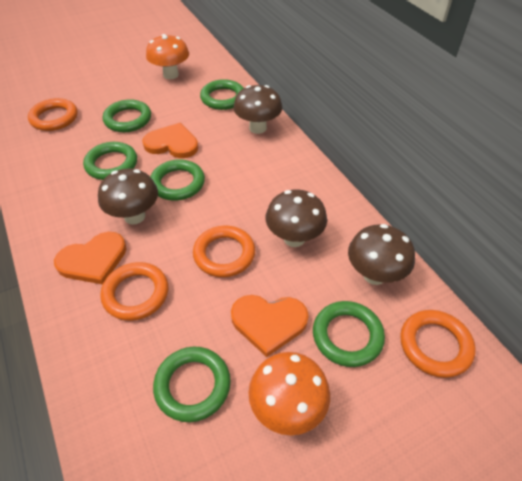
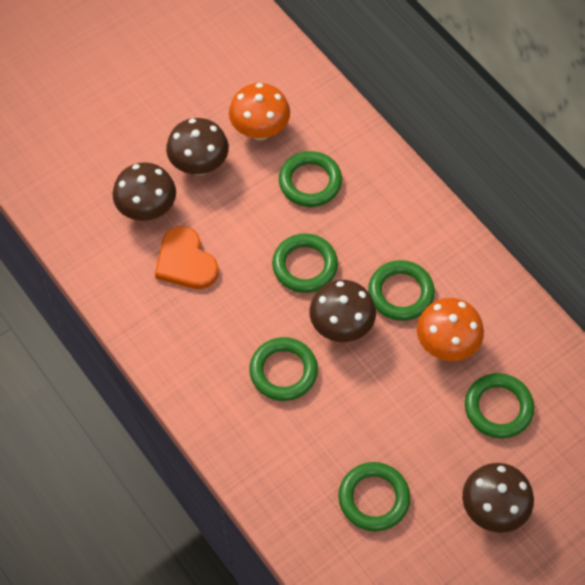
orange heart: [54,232,126,284] [142,123,198,158] [231,295,309,357] = 3 -> [155,226,219,289] = 1
orange ring: [28,98,78,131] [100,262,168,321] [193,226,255,277] [400,310,476,378] = 4 -> none = 0

